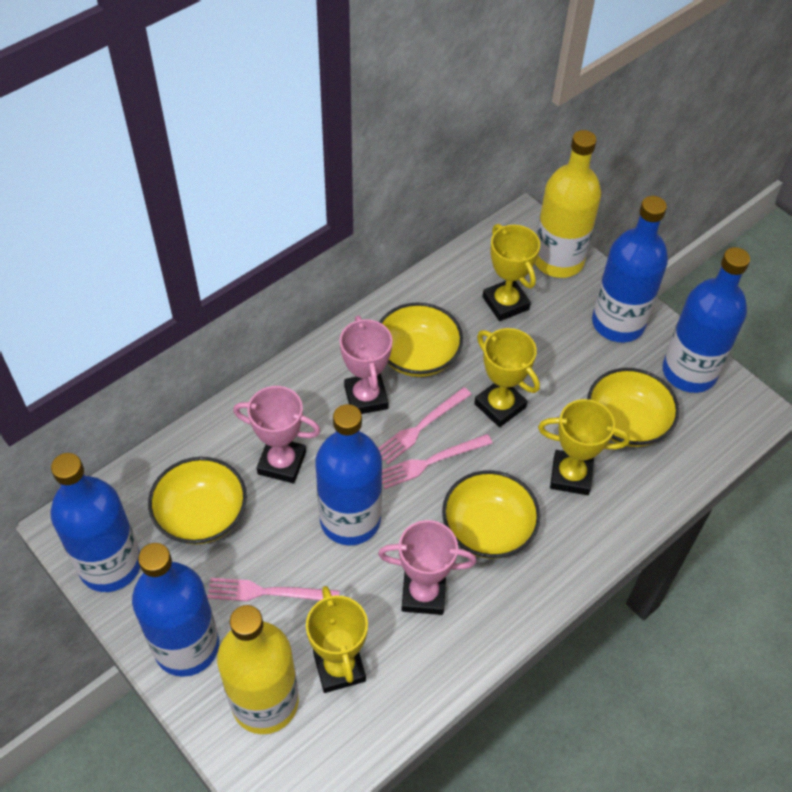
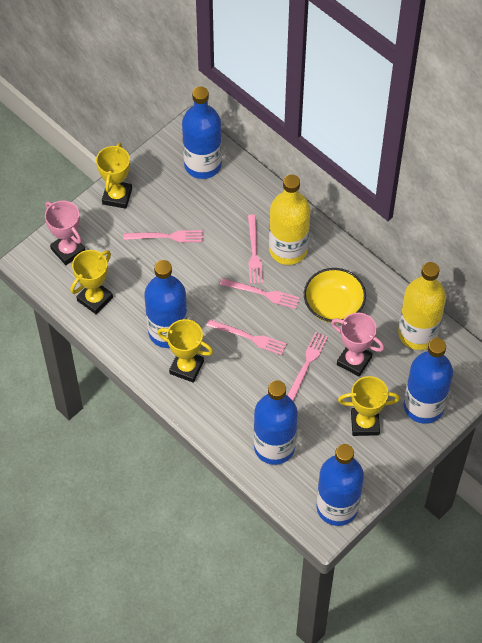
pink fork: [207,578,340,601] [378,387,472,464] [382,434,493,489] = 3 -> [123,230,203,242] [207,319,287,355] [220,278,300,309] [248,215,263,284] [287,332,328,402] = 5
pink trophy: [233,386,321,483] [340,316,392,414] [378,520,477,615] = 3 -> [45,201,86,265] [331,313,384,377] = 2
yellow bowl: [148,457,247,545] [380,302,463,377] [442,470,540,559] [587,368,679,447] = 4 -> [304,268,366,323] = 1

